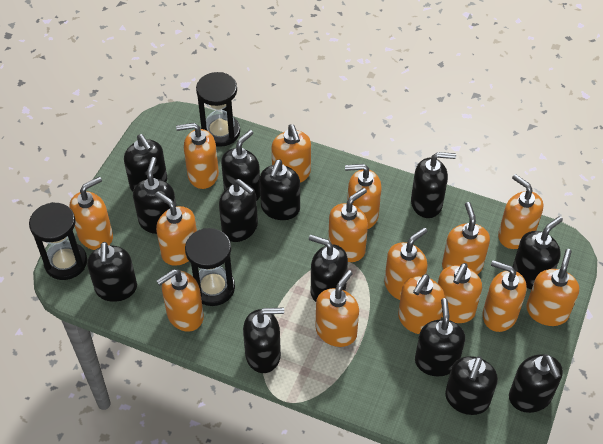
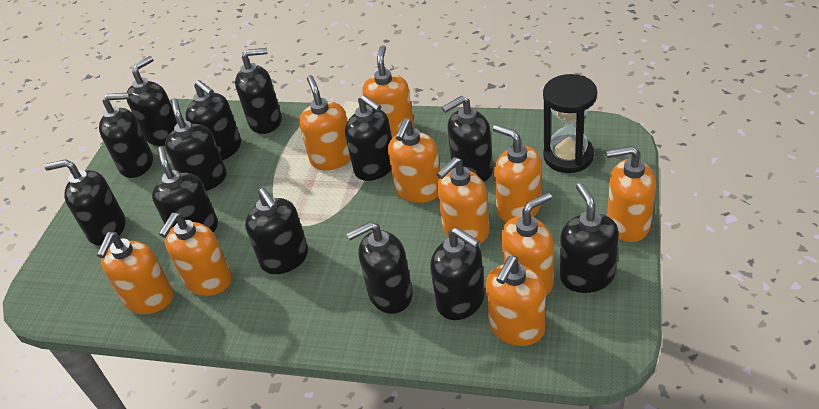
black hourglass: [29,202,87,280] [185,228,235,306] [196,72,240,147] = 3 -> [543,74,597,173] = 1
orange soap dispenser: [69,176,113,250] [155,192,197,266] [157,269,204,332] [176,123,219,189] [271,124,311,183] [316,270,359,347] [328,188,368,262] [345,164,382,229] [384,227,427,300] [398,274,445,334] [438,263,482,323] [442,202,490,275] [482,260,527,332] [498,174,543,249] [526,249,579,326] = 15 -> [97,232,173,314] [159,213,232,296] [299,75,351,170] [362,45,414,138] [388,118,440,203] [437,157,490,244] [486,256,545,346] [493,124,542,223] [501,192,554,296] [606,146,656,242] = 10

